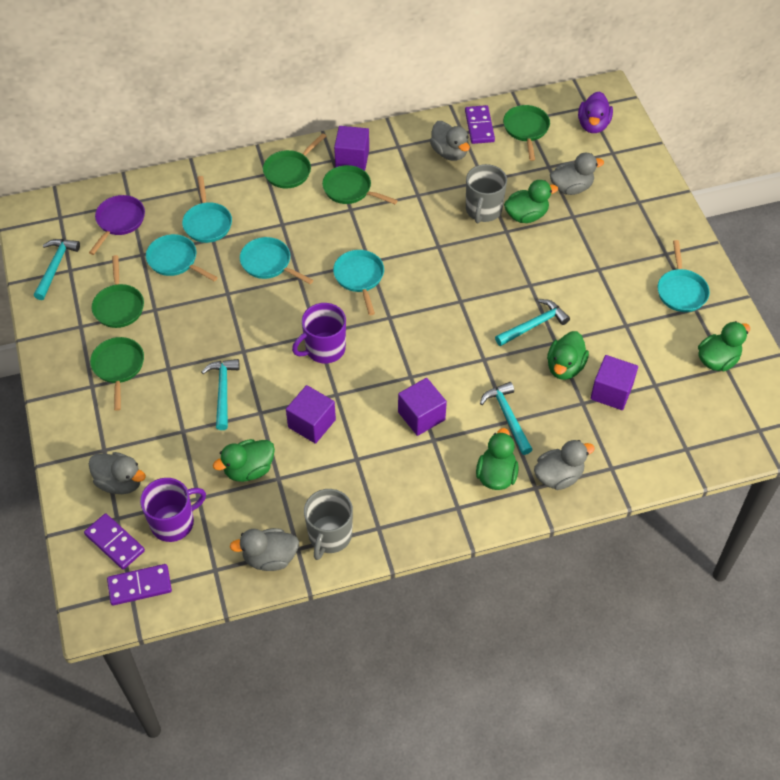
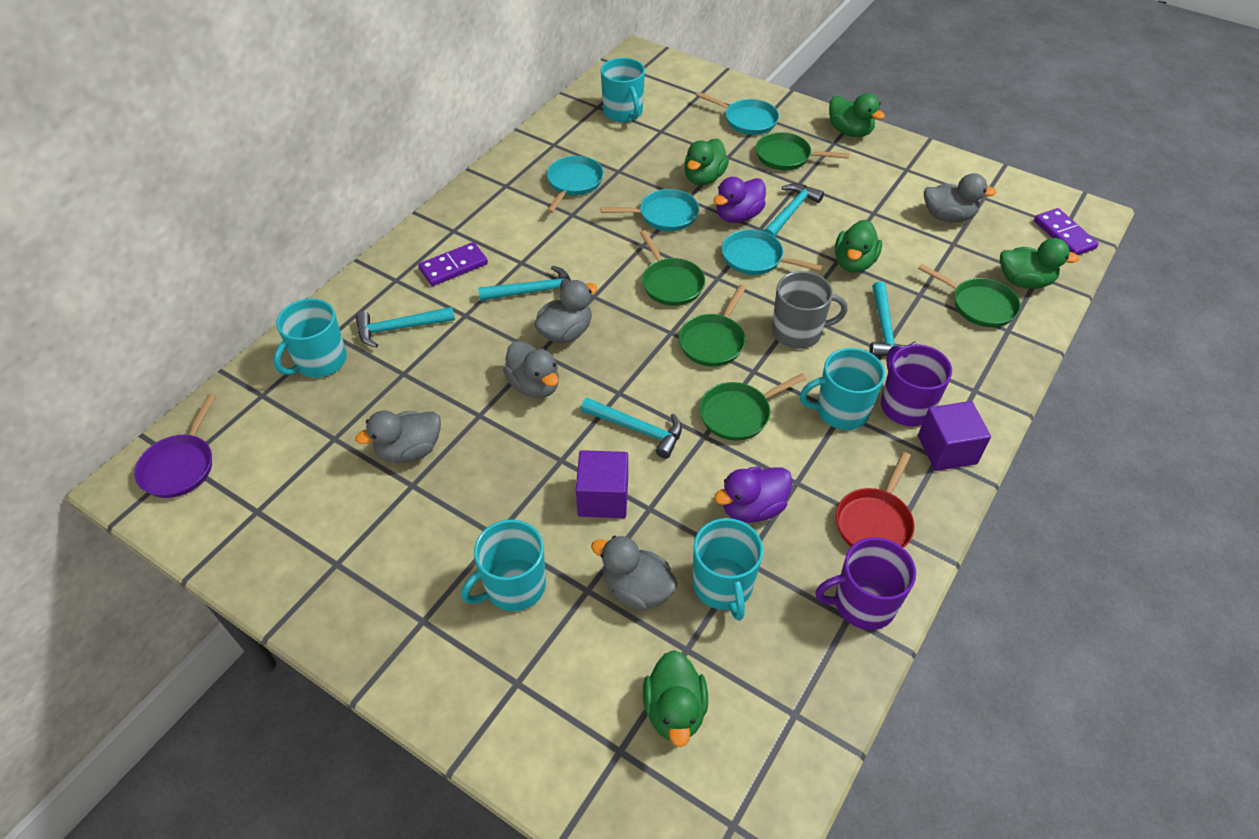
grey mug: [304,489,353,560] [466,164,507,223] = 2 -> [772,271,848,349] = 1
purple cube: [286,385,336,444] [334,126,369,171] [398,378,447,436] [590,355,638,410] = 4 -> [576,450,628,518] [918,401,991,471] = 2
purple domino: [84,513,145,570] [107,564,172,605] [465,105,495,144] = 3 -> [418,242,488,286] [1034,208,1099,255] = 2
purple duck: [578,91,613,133] = 1 -> [714,177,766,223] [714,466,793,523] = 2
red pan: none = 0 -> [836,452,915,548] = 1
turquoise hammer: [34,239,80,300] [201,359,240,430] [480,382,533,455] [495,299,570,346] = 4 -> [356,307,455,348] [478,266,571,301] [581,398,682,459] [764,183,824,237] [870,281,917,356] = 5
turquoise mug: none = 0 -> [273,298,347,378] [461,520,546,611] [601,58,645,122] [693,518,763,621] [800,348,885,430] = 5
turquoise pan: [146,234,218,282] [182,176,232,243] [240,237,313,284] [333,250,384,315] [658,240,710,312] = 5 -> [547,156,604,213] [601,189,699,231] [696,92,779,135] [722,229,823,275] = 4

